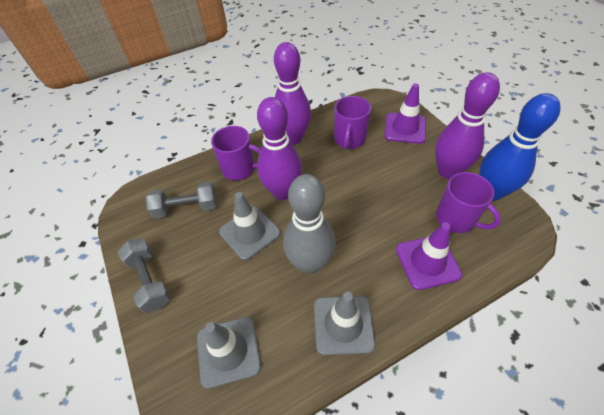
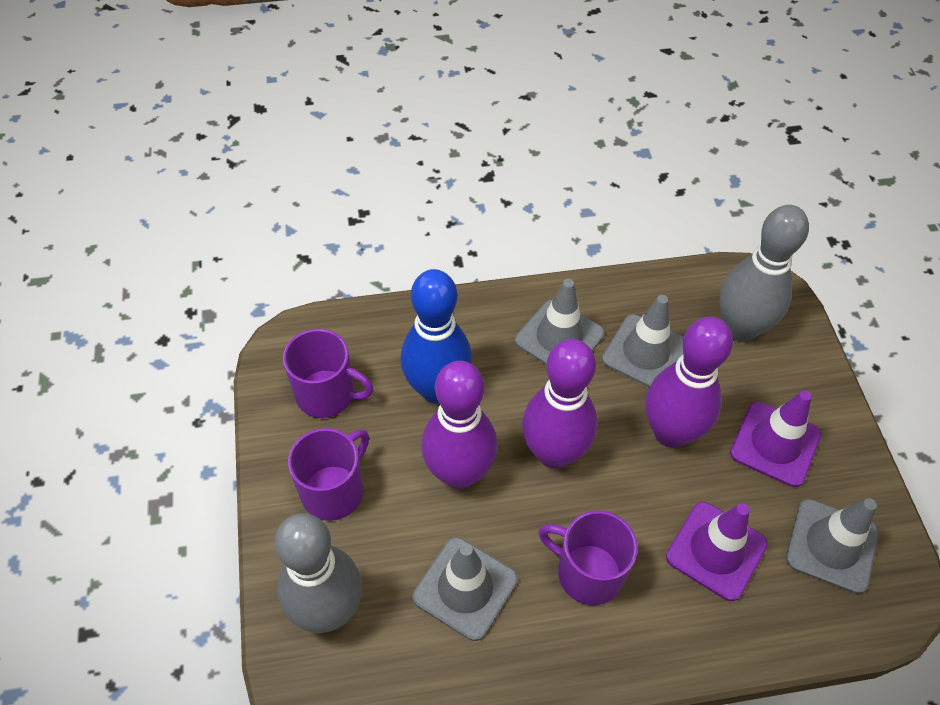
grey bowling pin: [283,174,335,274] = 1 -> [275,513,362,633] [719,205,809,342] = 2
grey dumbbell: [118,239,171,313] [146,182,217,218] = 2 -> none = 0
grey traffic cone: [197,317,261,389] [219,192,281,260] [314,292,375,355] = 3 -> [413,537,518,641] [515,279,604,365] [602,295,684,387] [786,498,879,594] = 4

